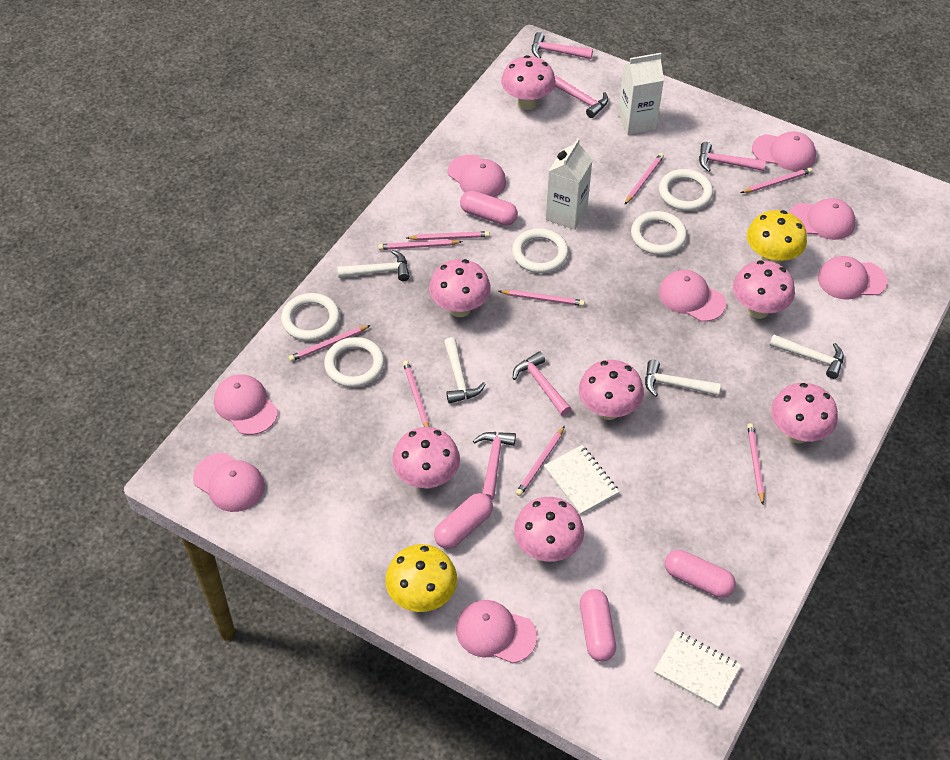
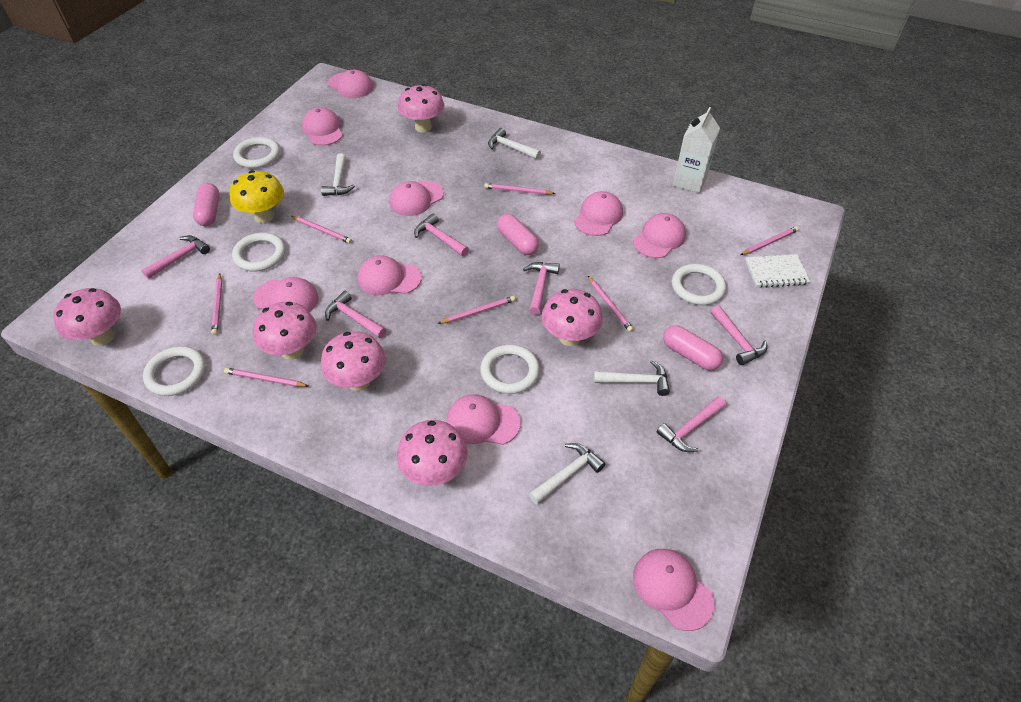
pink cap: [193,453,265,512] [214,374,278,435] [448,155,506,197] [456,600,537,663] [659,270,726,322] [752,131,816,171] [789,198,856,240] [818,256,887,300] = 8 -> [253,277,319,312] [302,107,343,146] [328,70,373,98] [358,255,422,295] [389,180,444,216] [446,394,521,445] [574,191,623,236] [633,213,686,258] [633,549,715,631] = 9
pink capsule: [434,493,493,549] [460,191,518,225] [580,589,616,662] [665,550,736,598] = 4 -> [193,183,219,226] [497,214,539,255] [663,325,723,370] = 3
pink hammer: [473,432,516,501] [513,351,571,416] [532,32,593,59] [555,76,608,118] [699,142,766,172] = 5 -> [141,235,210,279] [325,291,386,338] [414,213,469,256] [523,262,560,315] [656,396,726,452] [710,305,767,365] = 6
pink mushroom: [392,427,460,489] [429,259,491,317] [501,55,556,110] [514,497,584,562] [579,360,644,420] [733,260,795,319] [771,383,838,443] = 7 -> [53,288,121,346] [253,302,317,360] [321,331,386,391] [397,420,468,486] [398,84,444,133] [541,289,603,346] = 6
pink pencil: [289,325,371,362] [378,240,462,250] [403,360,429,427] [407,231,490,240] [499,290,585,306] [516,426,565,496] [625,153,664,204] [741,168,812,193] [747,423,765,505] = 9 -> [211,274,222,335] [224,368,308,387] [291,216,352,244] [437,296,515,324] [484,183,556,195] [588,276,634,332] [740,226,799,255] = 7
white carton: [545,138,593,230] [618,53,664,135] = 2 -> [673,107,720,193] = 1
white notebook: [544,445,619,515] [654,631,741,708] = 2 -> [745,254,810,288] = 1
yellow mushroom: [385,544,457,612] [747,210,807,265] = 2 -> [230,170,284,223] = 1

